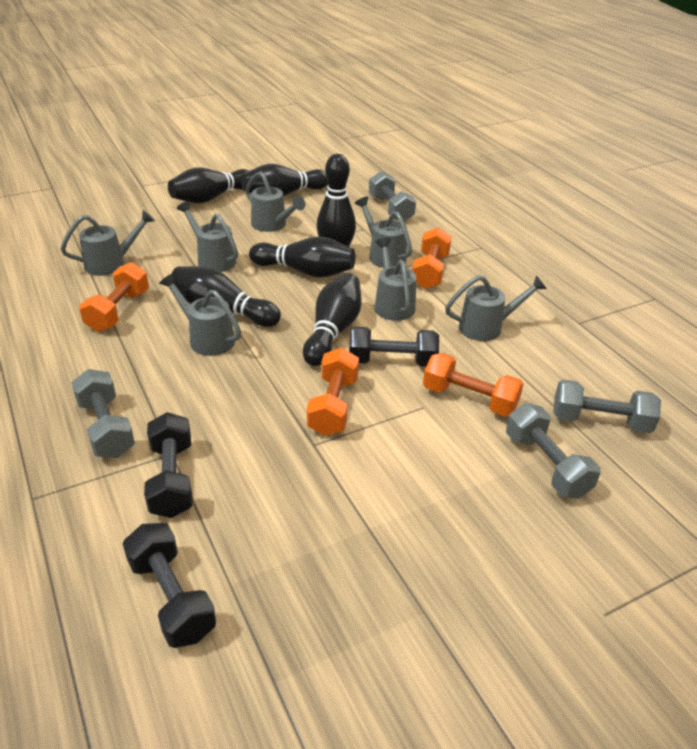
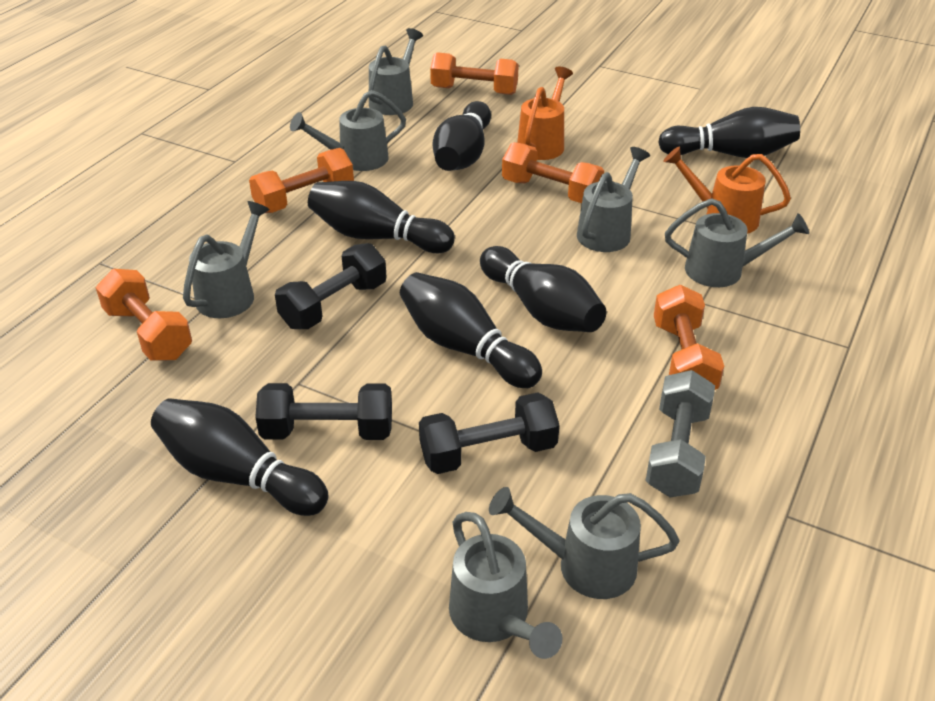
grey dumbbell: [71,369,135,458] [369,171,416,222] [506,403,600,499] [553,379,661,433] = 4 -> [645,370,715,497] = 1
orange dumbbell: [79,262,149,332] [307,348,359,436] [412,227,452,289] [423,353,524,417] = 4 -> [96,269,192,360] [249,148,354,213] [430,52,519,95] [502,142,604,203] [654,285,724,390] = 5
orange watering can: none = 0 -> [517,67,573,160] [663,146,791,234] = 2

